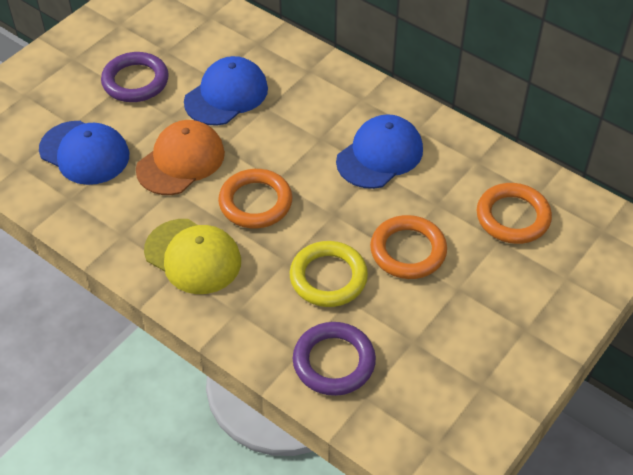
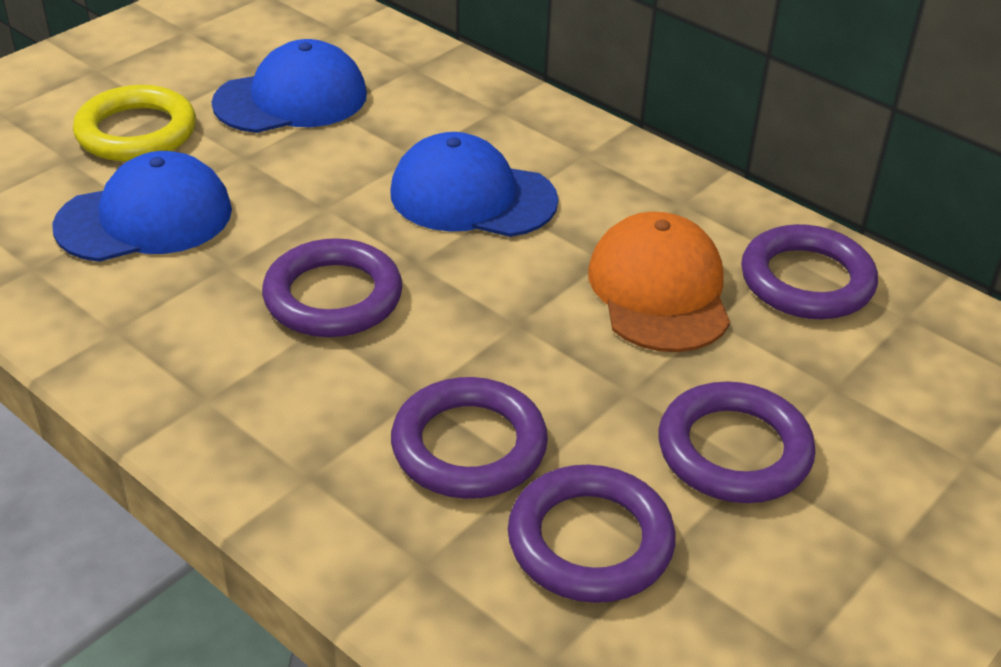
orange ring: [218,169,292,228] [370,215,447,279] [476,183,552,244] = 3 -> none = 0
purple ring: [101,52,169,102] [293,322,376,396] = 2 -> [262,238,402,337] [391,377,548,499] [508,465,676,603] [658,382,816,503] [741,224,878,319] = 5
yellow cap: [144,219,241,294] = 1 -> none = 0

